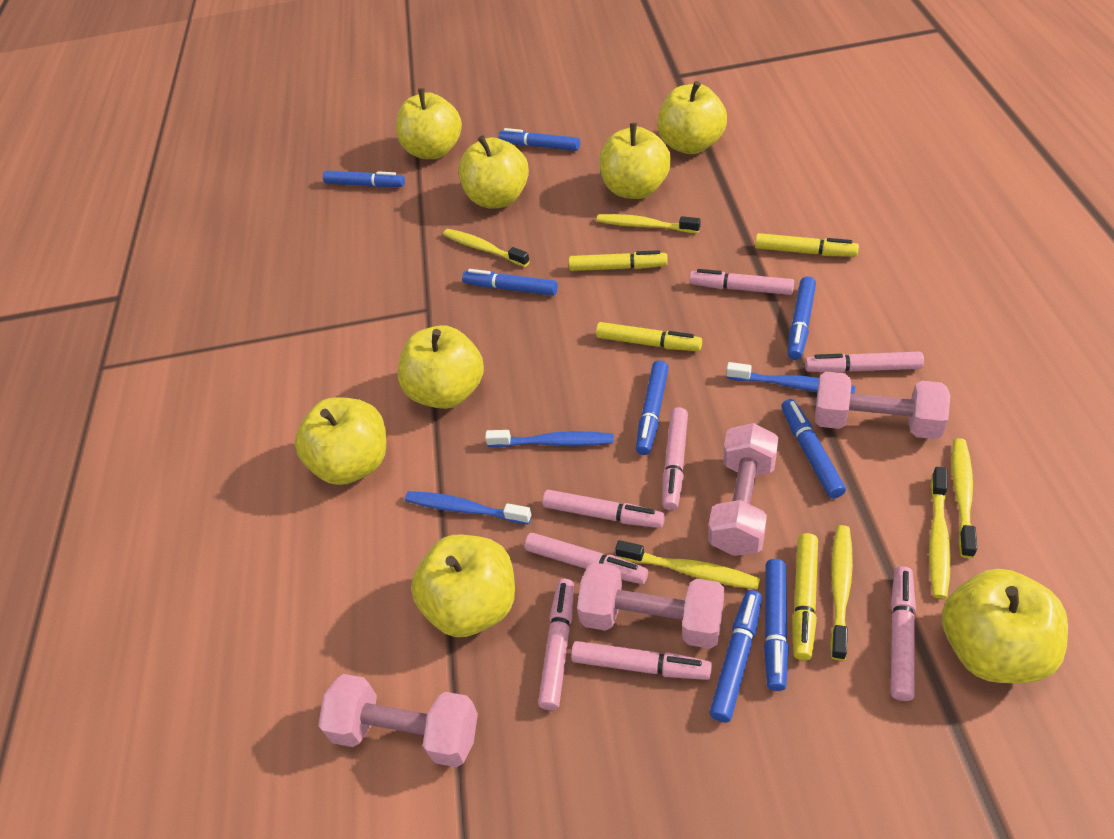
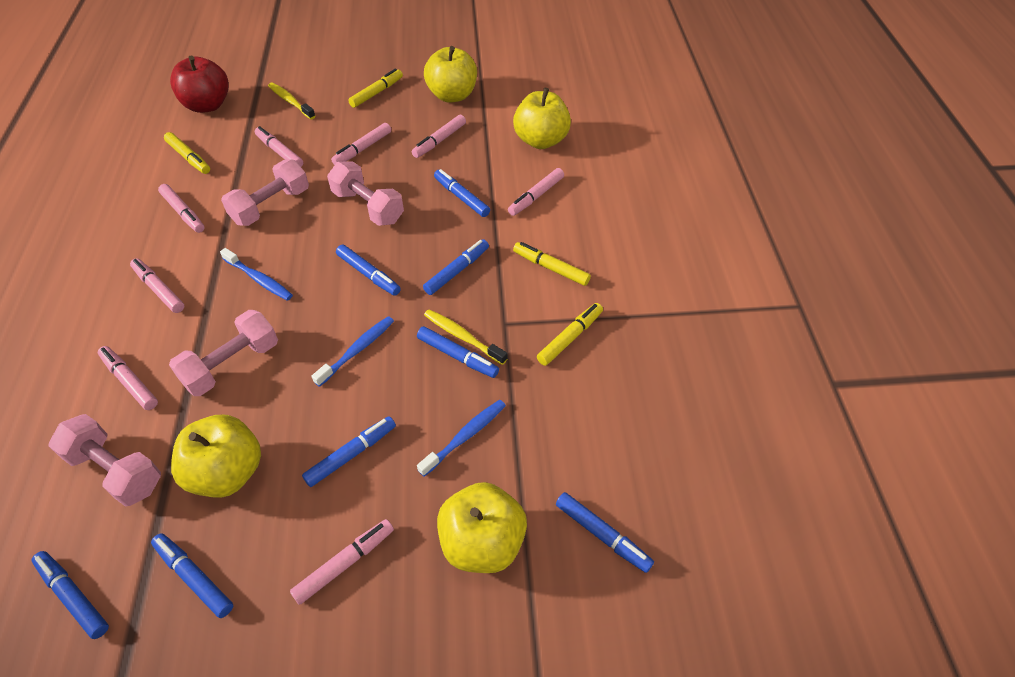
red apple: none = 0 -> [170,56,229,113] = 1
yellow apple: [295,397,386,485] [396,88,462,159] [398,325,484,409] [411,535,515,637] [458,135,529,208] [599,123,671,199] [657,81,727,154] [942,569,1068,683] = 8 -> [171,415,261,498] [424,46,477,103] [437,482,527,573] [513,88,571,149] = 4
yellow toothbrush: [443,229,530,267] [596,214,700,233] [615,540,760,590] [830,525,853,661] [929,467,951,599] [952,438,977,558] = 6 -> [268,82,315,119] [424,310,508,365] = 2

